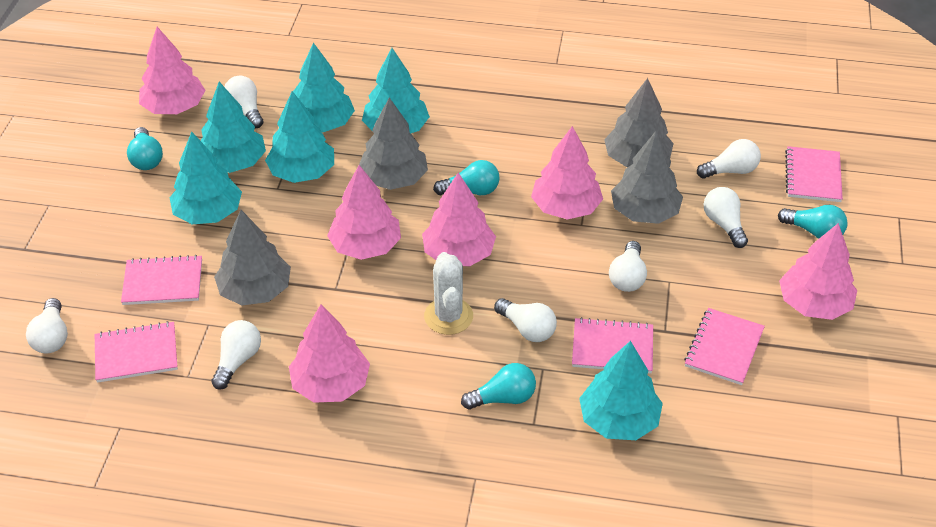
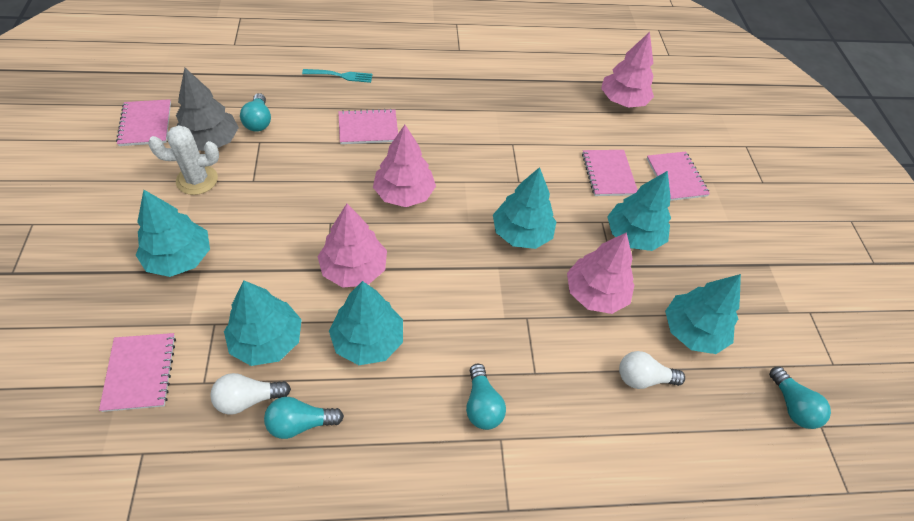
grey tree: [214,210,291,305] [359,98,428,190] [604,78,674,167] [611,131,683,224] = 4 -> [176,68,239,151] = 1
pink tree: [139,27,205,114] [289,305,370,403] [327,165,401,260] [422,173,496,266] [531,126,603,220] [779,223,857,320] = 6 -> [318,204,387,288] [373,125,436,207] [567,232,634,314] [601,32,654,108] = 4
turquoise fork: none = 0 -> [302,69,372,83] = 1
white light bulb: [26,298,68,353] [211,320,261,390] [224,75,263,128] [494,298,557,342] [609,241,647,292] [697,139,761,179] [704,187,748,248] = 7 -> [210,373,291,415] [619,351,685,389] = 2

